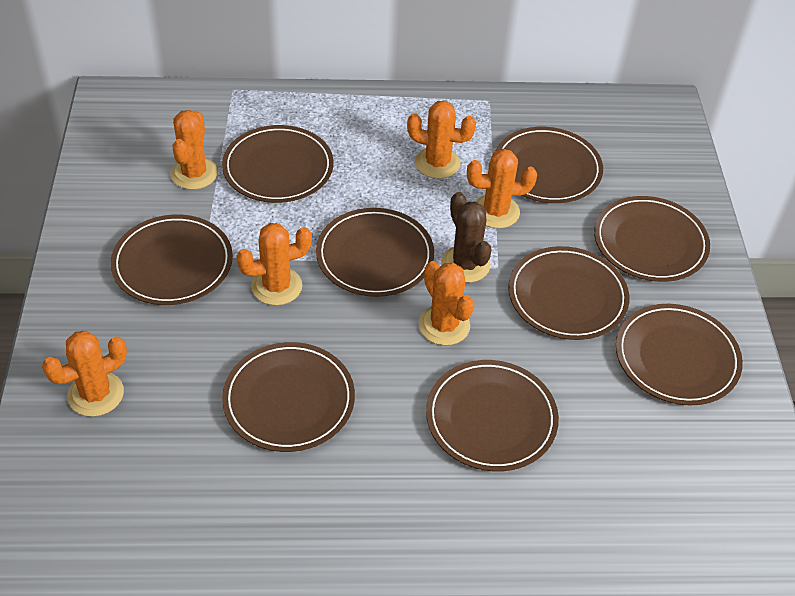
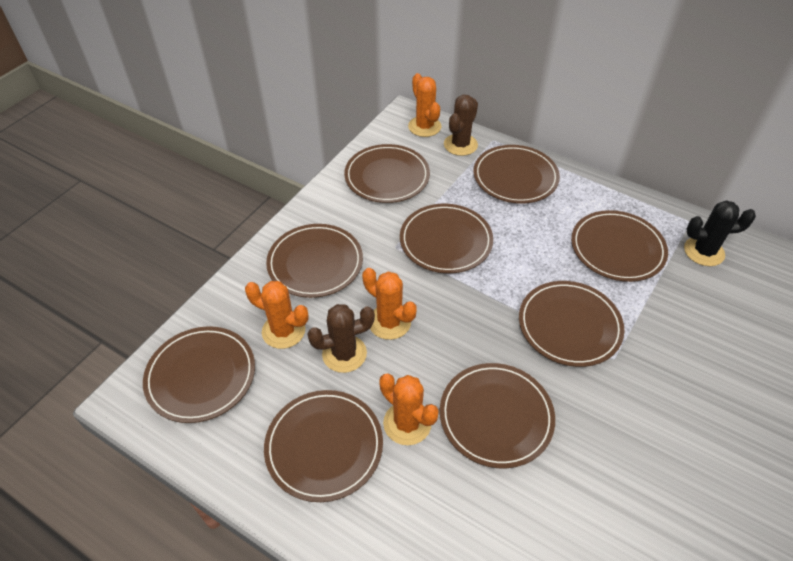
black cactus: none = 0 -> [684,200,756,266] = 1
brown cactus: [441,192,492,283] = 1 -> [307,304,375,373] [444,95,478,156] = 2
orange cactus: [42,331,127,417] [170,110,218,190] [237,223,312,305] [407,101,476,179] [418,261,474,346] [467,149,537,228] = 6 -> [245,281,309,349] [362,268,417,340] [379,374,439,445] [408,73,441,137] = 4

